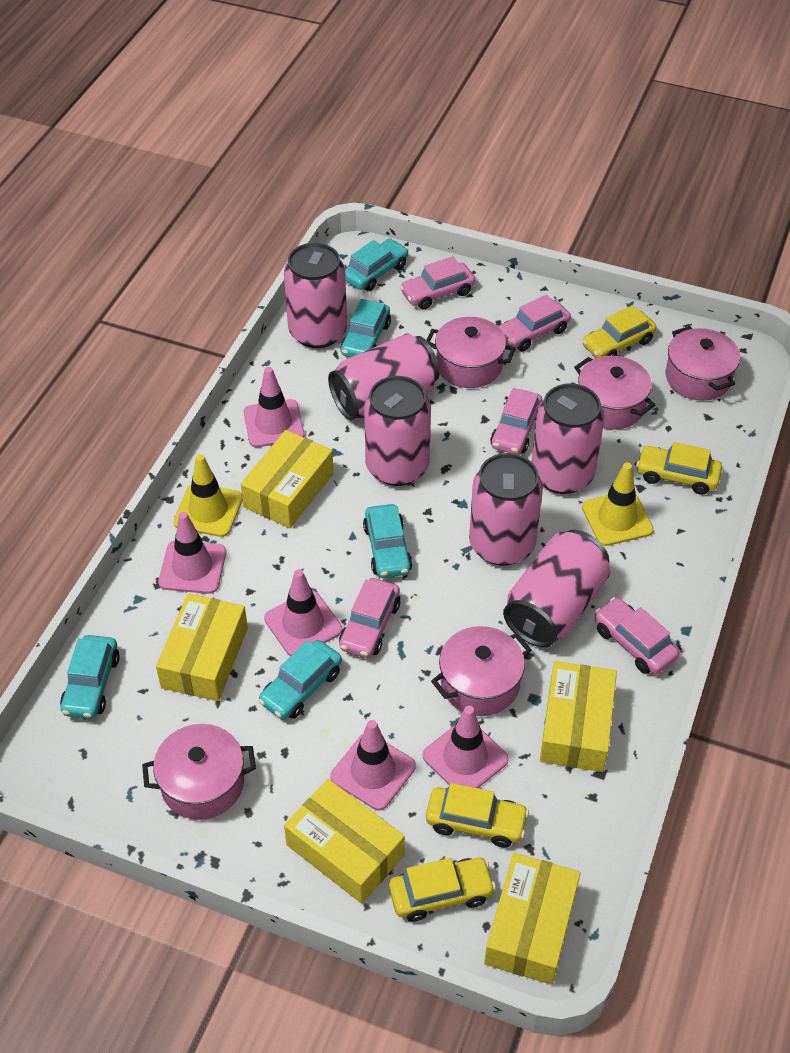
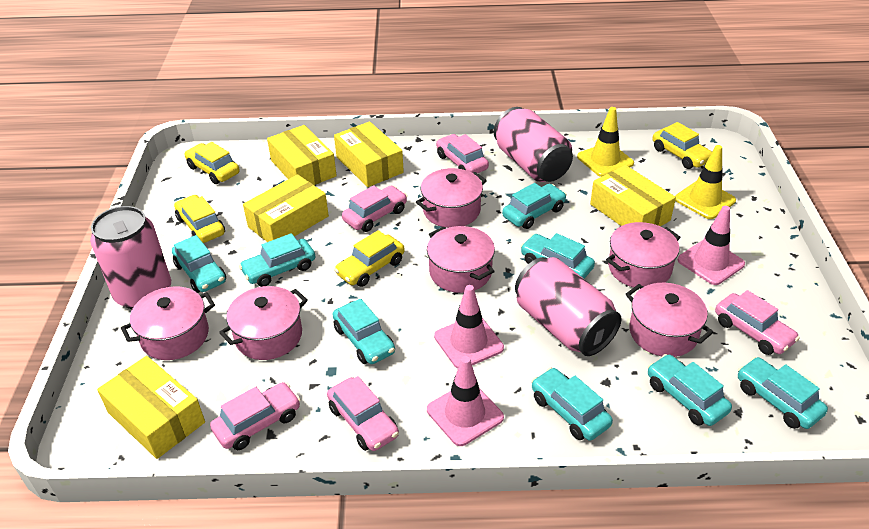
pink can: [284,243,347,348] [328,334,440,421] [364,376,431,486] [469,453,543,566] [503,530,610,647] [532,383,605,494] = 6 -> [90,206,171,309] [494,107,573,182] [515,257,621,356] = 3
pink pot: [142,724,256,820] [426,317,516,388] [431,626,531,716] [574,356,655,430] [666,326,740,401] = 5 -> [121,286,215,360] [219,286,308,360] [416,168,487,228] [427,226,495,293] [606,222,680,289] [626,283,713,357] = 6
pink traffic cone: [158,512,226,594] [243,367,304,447] [264,569,342,656] [330,720,416,810] [422,706,509,788] = 5 -> [427,356,504,446] [434,285,504,368] [677,206,745,285] = 3
turquoise car: [60,635,120,719] [258,640,342,720] [340,299,391,358] [345,238,409,291] [363,504,413,578] = 5 -> [172,235,226,293] [239,233,315,287] [332,299,395,364] [502,183,567,229] [520,233,595,279] [531,368,613,441] [648,354,732,426] [738,357,828,429] = 8

